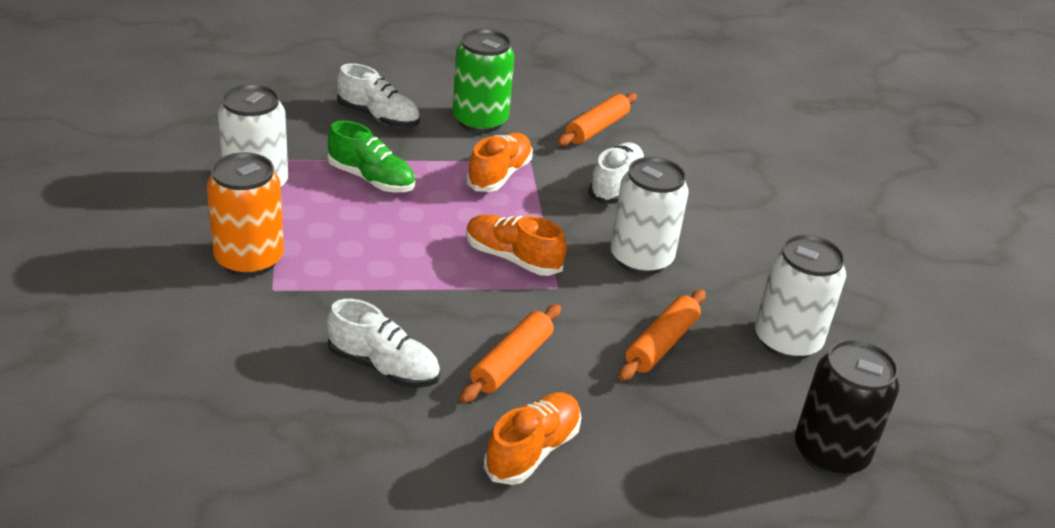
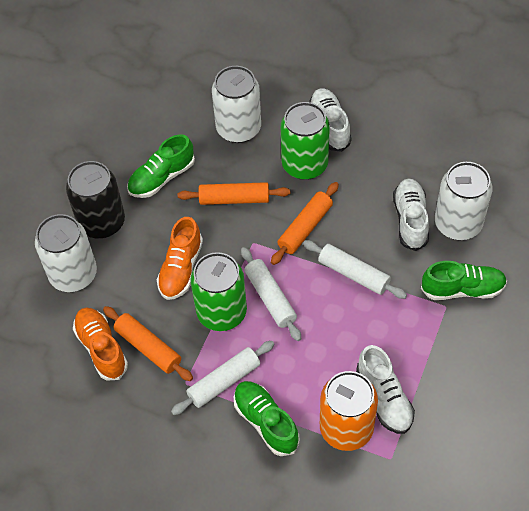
green can: [453,29,514,133] = 1 -> [191,252,247,331] [281,102,330,180] = 2
green shoe: [327,120,415,192] = 1 -> [127,134,195,198] [234,381,300,456] [421,261,507,300] = 3
orange shoe: [466,133,533,192] [466,214,567,276] [484,393,582,485] = 3 -> [73,307,128,381] [157,217,203,300] = 2
white rolling pin: none = 0 -> [171,341,274,415] [241,247,301,341] [303,240,407,299] = 3

